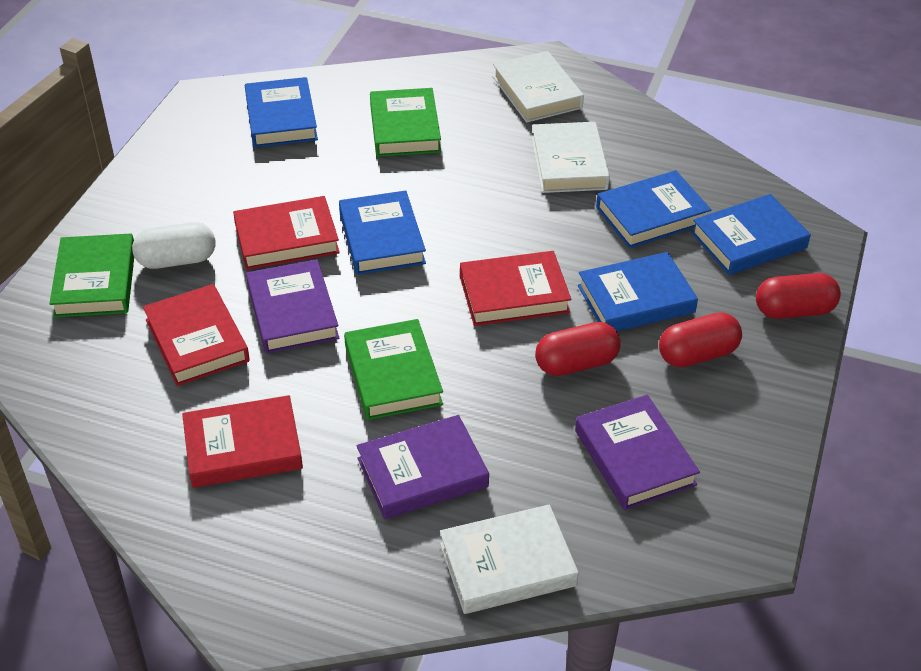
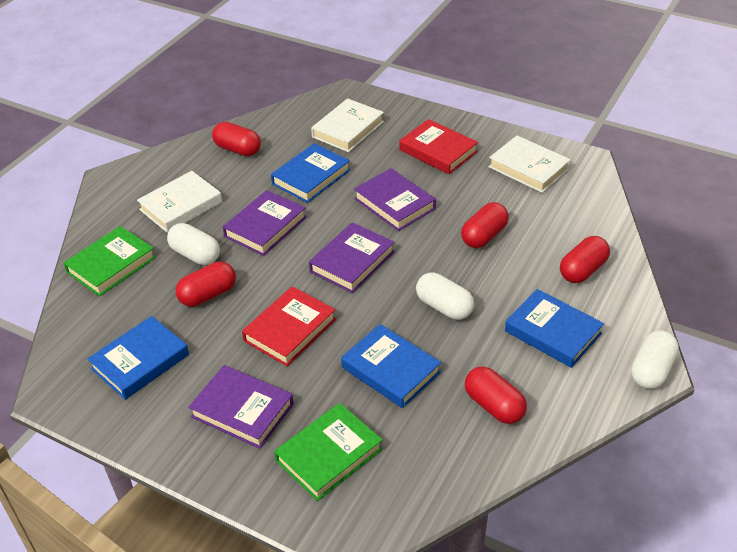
blue book: [245,77,318,148] [339,190,426,275] [578,252,698,331] [596,170,711,248] [691,194,811,275] = 5 -> [87,316,189,400] [271,143,350,203] [341,324,441,408] [505,289,604,368] = 4
green book: [49,233,134,318] [344,319,443,420] [370,88,441,157] = 3 -> [64,226,156,296] [274,403,383,501] = 2
purple book: [246,259,339,354] [357,415,489,519] [575,395,700,510] = 3 -> [188,365,294,449] [223,190,306,256] [309,222,395,293] [354,168,436,231] = 4
red book: [143,284,250,386] [182,395,303,488] [233,196,340,270] [460,251,571,326] = 4 -> [242,286,336,366] [399,119,478,174] = 2
red capsule: [535,322,621,376] [659,312,742,367] [756,273,841,319] = 3 -> [176,261,236,307] [212,122,261,156] [461,202,509,248] [465,366,527,424] [560,236,610,283] = 5
white capsule: [132,222,215,269] = 1 -> [167,223,220,265] [416,272,474,320] [631,330,679,389] = 3

